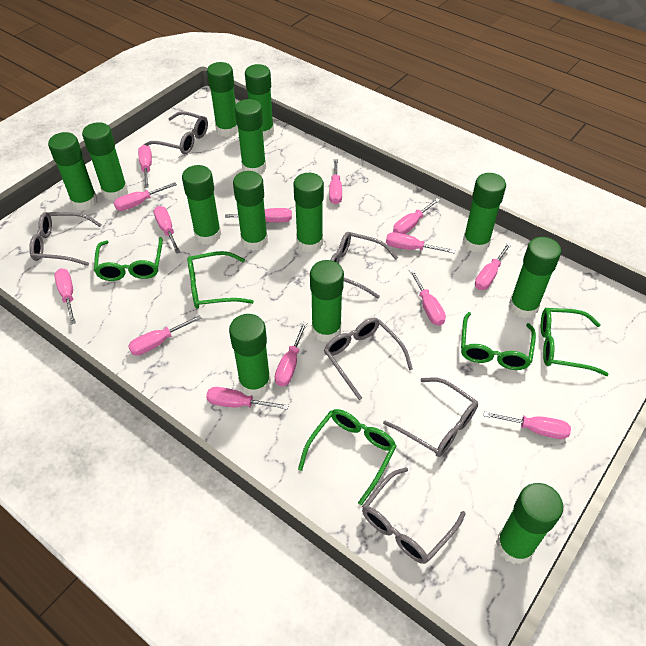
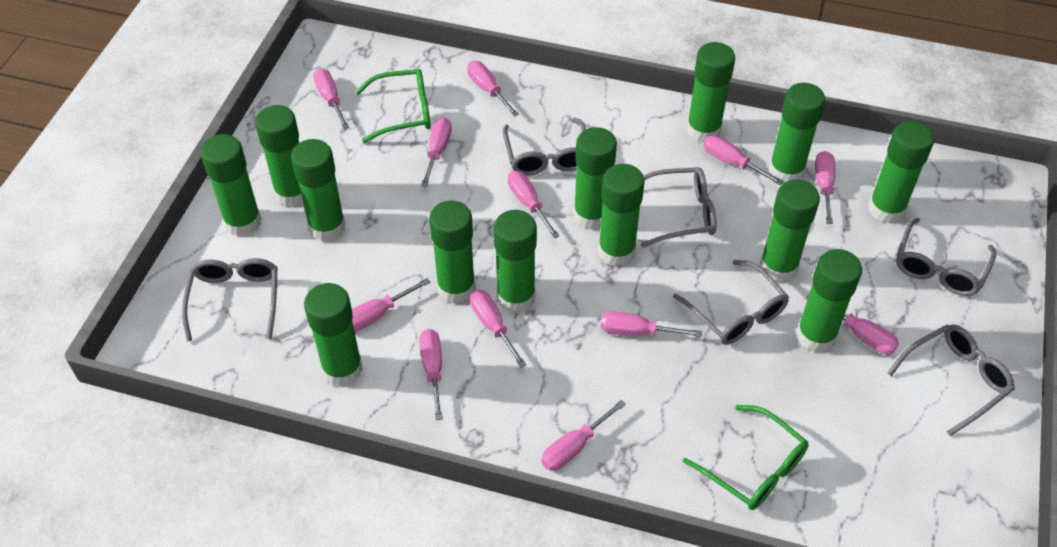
green glasses: [94,237,163,281] [187,251,254,309] [298,409,397,506] [461,312,536,370] [541,308,609,376] = 5 -> [355,69,431,143] [683,405,809,510] = 2
pink screwdriver: [54,268,76,325] [114,182,177,211] [128,315,201,356] [138,145,152,188] [154,206,180,254] [206,387,289,410] [225,208,292,222] [275,322,307,386] [329,159,342,204] [386,232,455,254] [393,198,440,234] [409,269,446,326] [475,243,512,290] [484,411,571,439] = 14 -> [313,68,349,129] [352,278,431,332] [419,329,443,420] [421,117,452,187] [467,61,519,117] [470,290,527,368] [508,171,560,238] [541,400,626,471] [601,311,702,337] [703,135,784,185] [807,295,899,354] [815,151,835,224] = 12

